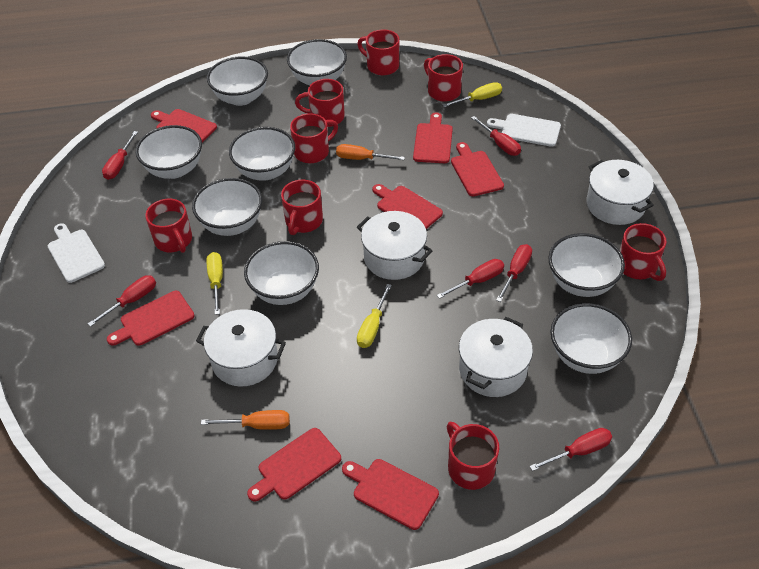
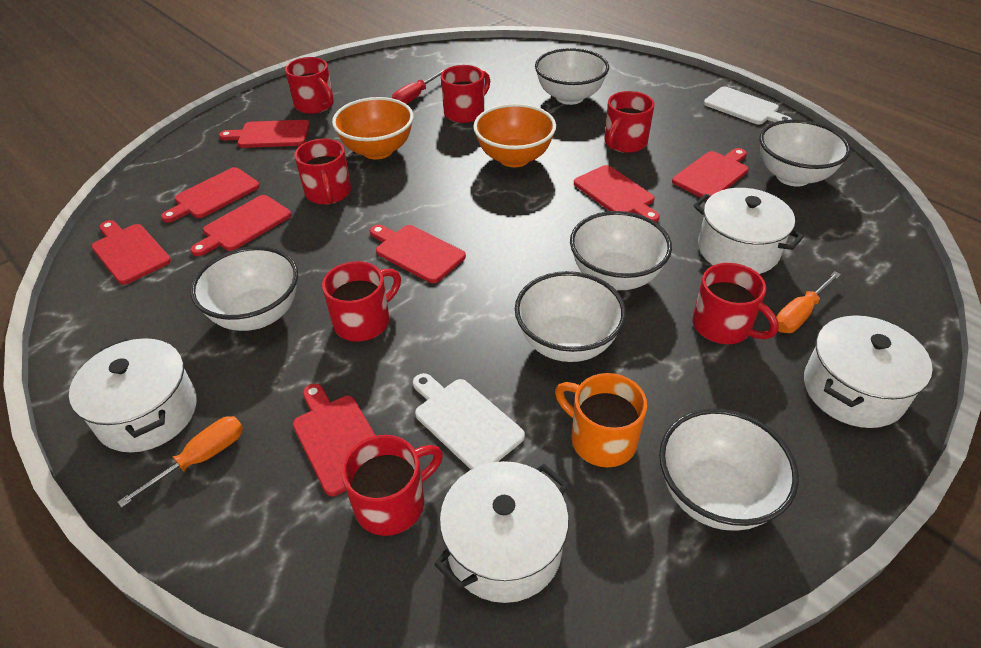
orange bowl: none = 0 -> [332,97,414,160] [473,104,556,167] = 2
orange mug: none = 0 -> [555,373,647,467] = 1
red cutting board: [107,291,195,346] [151,109,217,142] [247,428,341,502] [342,459,439,530] [372,184,443,229] [413,112,453,163] [451,142,504,196] = 7 -> [91,220,171,285] [161,167,260,223] [190,195,291,256] [219,120,310,148] [293,384,376,496] [370,225,466,283] [574,165,660,222] [672,148,749,200] = 8
red mug: [145,199,192,253] [281,180,323,235] [290,113,338,163] [295,79,345,127] [357,30,399,76] [424,54,463,102] [447,422,499,490] [620,223,667,281] = 8 -> [285,57,334,114] [294,138,351,205] [322,261,401,341] [342,435,443,536] [441,65,490,123] [604,91,655,153] [693,263,779,344] = 7
red screwdriver: [88,275,156,327] [102,131,138,180] [437,259,504,299] [471,116,521,156] [496,244,532,302] [529,428,612,471] = 6 -> [392,70,444,104] = 1
white bowl: [136,125,202,179] [192,178,262,236] [207,56,268,106] [229,127,295,181] [244,241,319,305] [287,39,347,85] [548,233,625,297] [550,303,632,374] = 8 -> [190,246,298,331] [515,271,626,362] [535,48,609,105] [570,211,672,290] [659,408,799,531] [759,119,851,187] = 6
yellow screwdriver: [206,252,223,315] [357,284,392,348] [442,82,502,107] = 3 -> none = 0

